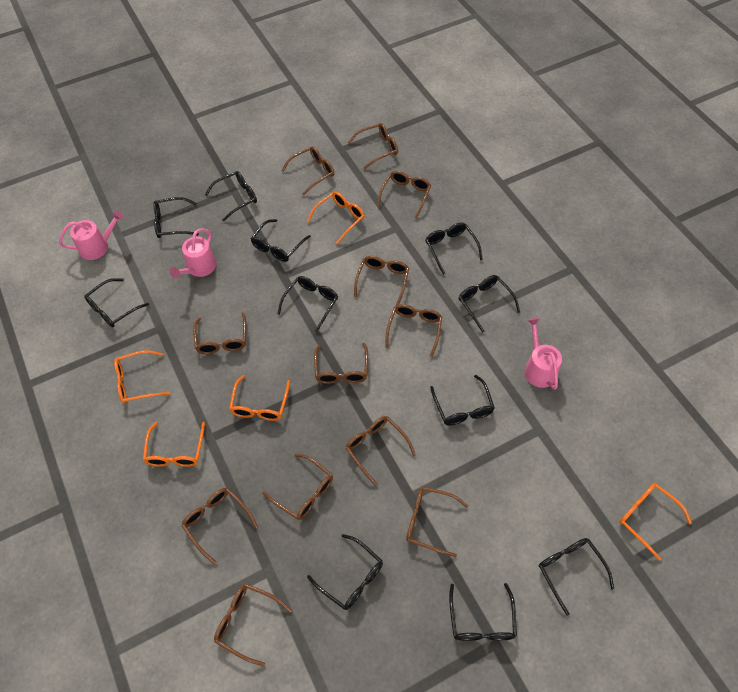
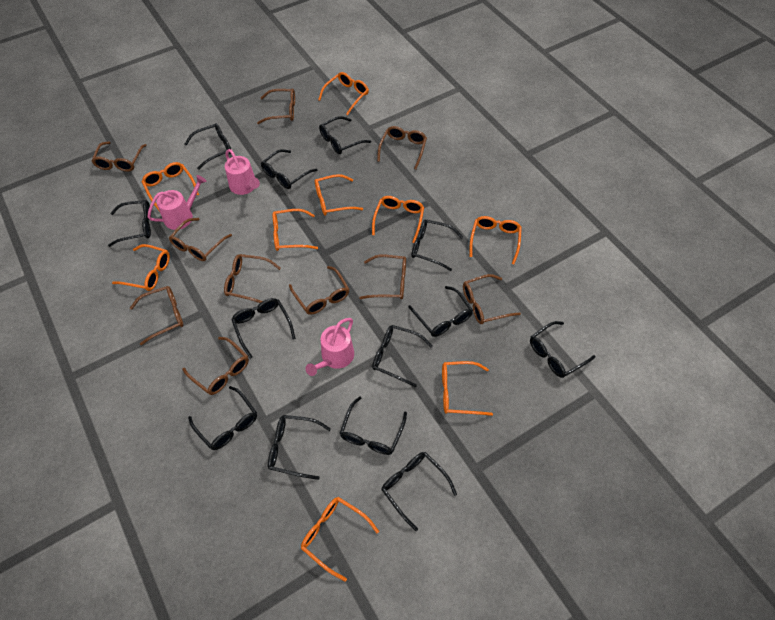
black glasses: [84,278,149,327] [154,197,199,238] [205,171,257,221] [251,219,311,262] [277,276,338,333] [307,534,383,610] [425,222,483,275] [430,375,495,426] [449,583,517,641] [458,275,520,333] [539,538,614,616] = 11 -> [108,200,151,247] [184,123,231,170] [188,386,257,450] [231,298,296,359] [261,149,318,189] [268,415,331,480] [319,116,371,154] [340,396,407,455] [372,325,433,387] [381,452,457,531] [408,286,473,337] [411,219,463,271] [530,321,595,378] = 13
brown glasses: [181,488,258,565] [193,312,246,354] [214,583,292,667] [262,454,333,520] [281,146,334,196] [314,343,368,384] [345,416,416,486] [348,123,398,169] [354,256,409,306] [377,171,431,219] [385,304,442,358] [406,487,468,557] = 12 -> [92,142,147,172] [130,286,183,345] [169,218,232,261] [182,337,249,395] [224,254,281,303] [257,89,295,124] [289,266,349,314] [359,254,406,299] [377,126,427,170] [463,274,521,324] = 10
orange glasses: [114,350,170,403] [143,422,205,467] [229,375,290,421] [307,192,365,244] [619,483,692,561] = 5 -> [112,244,170,291] [141,162,199,212] [272,209,318,251] [301,497,379,581] [314,174,363,216] [318,72,369,115] [372,196,424,243] [442,361,493,416] [470,216,522,264] = 9

